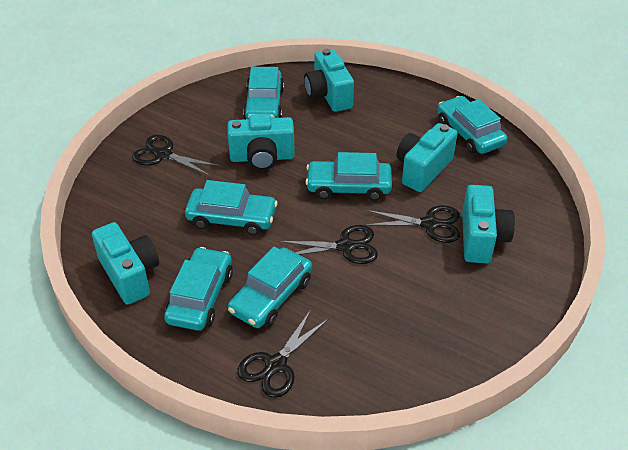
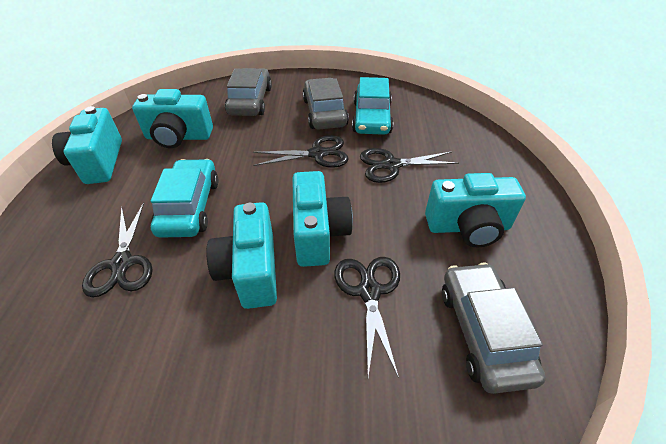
grey car: none = 0 -> [225,68,272,116] [303,78,349,129] [442,263,546,394] = 3
turquoise car: [164,247,233,331] [185,180,278,236] [228,246,312,328] [243,67,284,119] [305,152,392,201] [437,96,508,154] = 6 -> [151,159,219,238] [352,77,393,135] = 2

